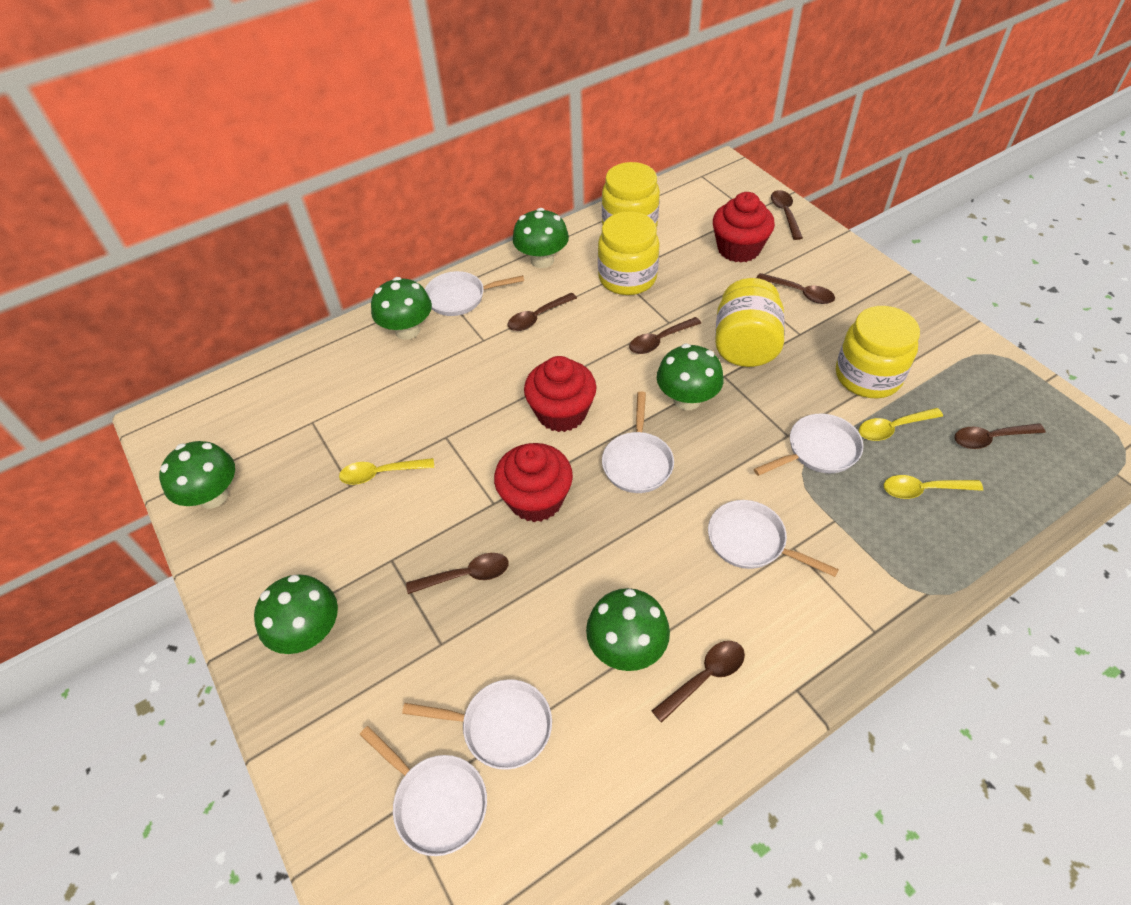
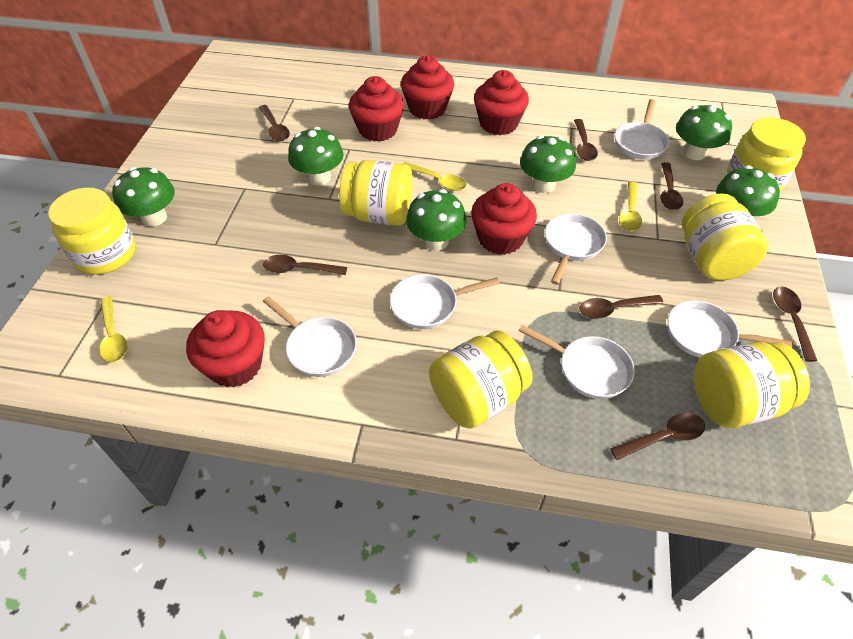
red cupcake: [494,443,573,522] [524,356,597,432] [713,192,775,263] = 3 -> [186,310,265,388] [349,76,404,142] [401,56,454,120] [471,183,537,255] [474,70,529,135] = 5
yellow jar: [598,211,660,295] [602,162,660,227] [715,278,785,367] [836,306,920,398] = 4 -> [48,188,136,275] [339,160,413,226] [429,331,533,429] [682,193,768,280] [694,342,810,428] [726,118,806,192] = 6

